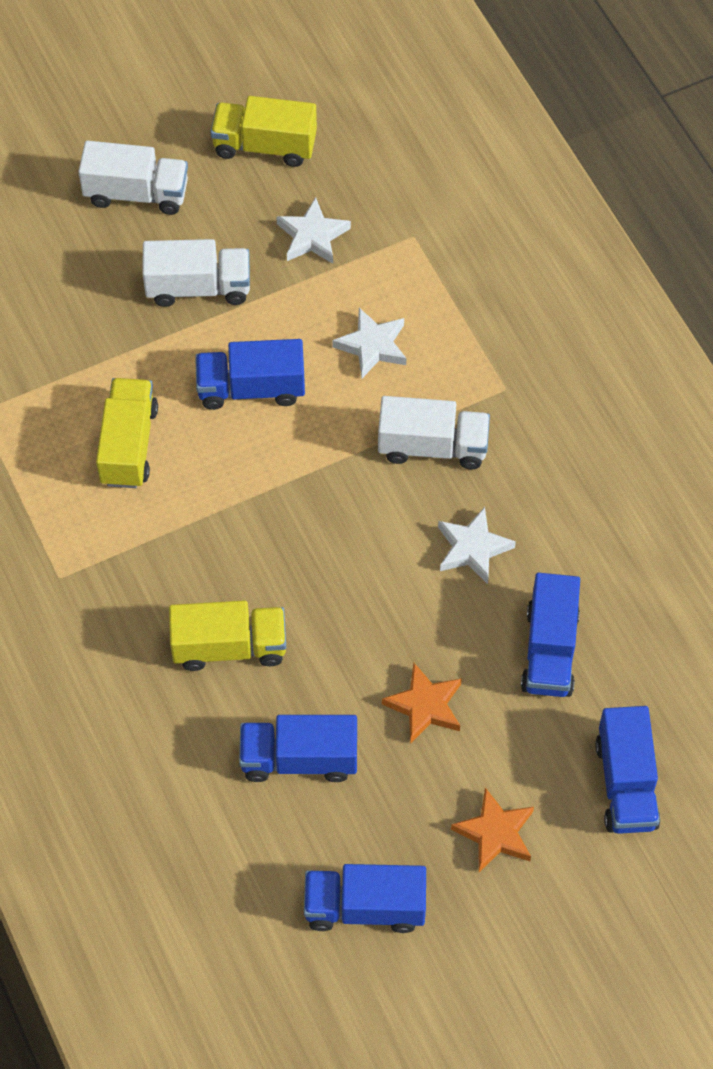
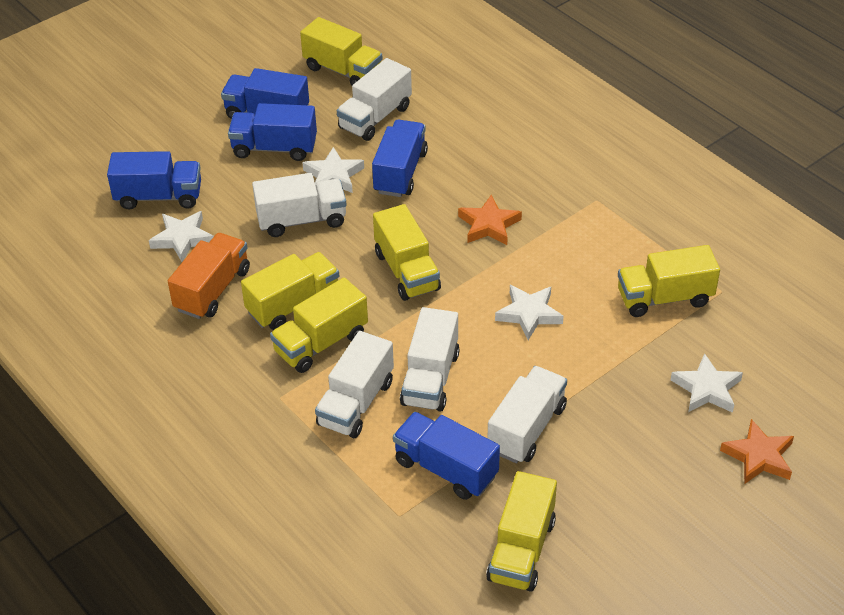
orange truck: none = 0 -> [168,233,250,319] = 1
white star: [276,197,351,264] [332,308,406,378] [438,507,516,584] = 3 -> [149,211,214,262] [302,147,364,193] [495,285,564,340] [671,353,743,413] = 4
white truck: [78,141,188,215] [142,239,250,307] [378,396,490,469] = 3 -> [252,173,346,237] [315,331,394,438] [337,58,412,141] [400,307,460,412] [488,366,567,463] = 5
yellow truck: [96,378,158,488] [169,600,286,671] [210,96,317,167] = 3 -> [241,252,339,330] [270,278,368,373] [300,17,383,86] [373,204,441,301] [486,471,557,592] [618,245,720,317] = 6

